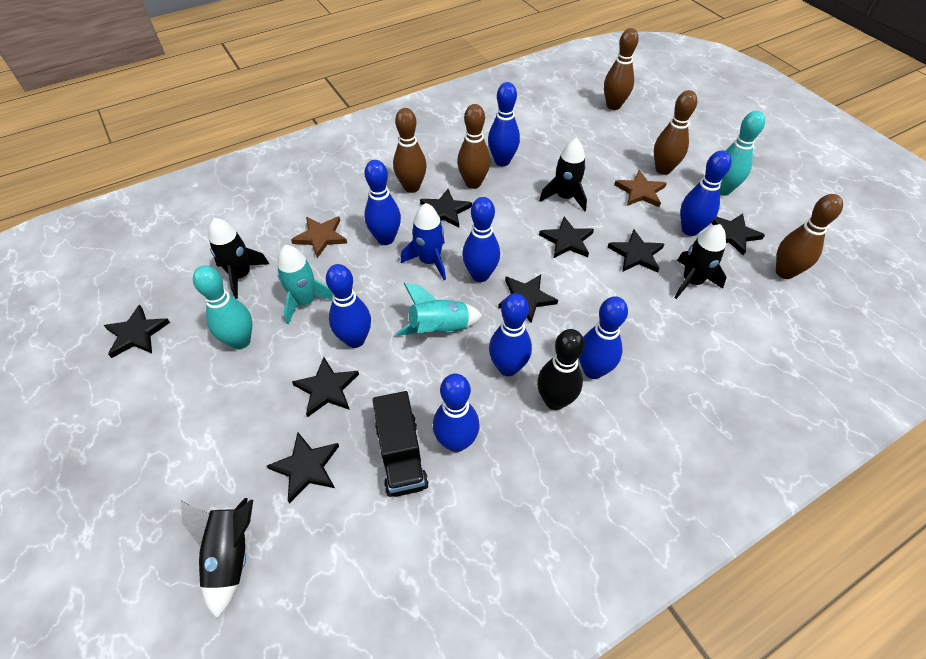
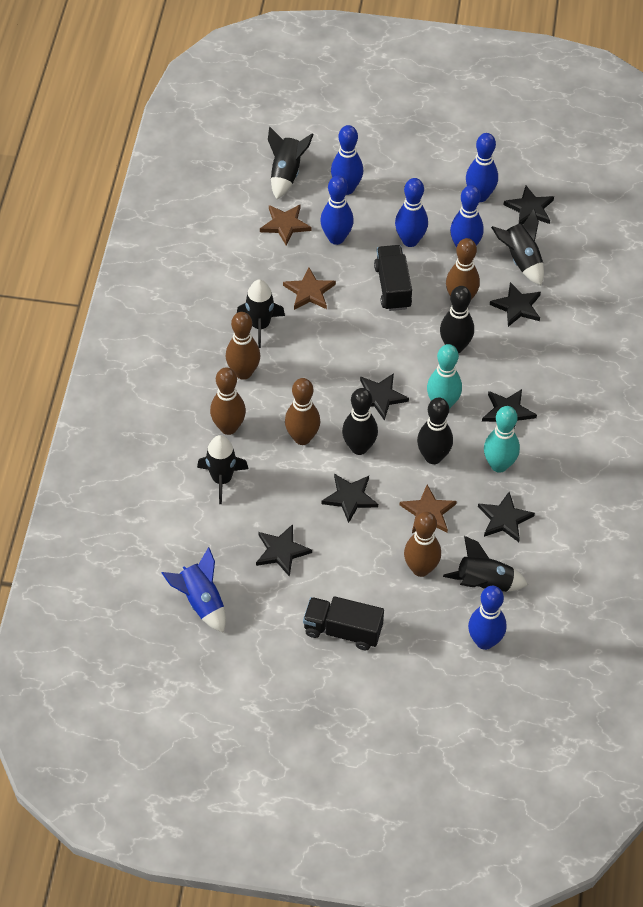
black bowling pin: [537,329,585,410] = 1 -> [342,388,378,455] [417,398,453,464] [440,286,474,353] = 3
black rocket: [181,498,253,619] [208,218,269,299] [539,138,587,212] [674,224,726,299] = 4 -> [197,435,248,504] [237,279,285,348] [268,127,314,199] [443,536,528,592] [491,209,544,285] = 5
black star: [103,305,170,358] [267,433,339,503] [292,357,359,417] [420,189,472,228] [498,275,558,323] [539,217,594,258] [608,229,664,273] [711,213,765,256] = 8 -> [256,524,312,577] [321,473,378,523] [360,373,409,421] [478,492,535,542] [482,389,537,428] [490,282,541,327] [503,186,554,224] = 7
black truck: [373,391,429,497] = 1 -> [303,596,384,650] [374,245,412,311] = 2
blue bowling pin: [326,264,371,348] [364,160,401,245] [433,374,479,452] [462,197,500,282] [488,82,520,166] [489,293,532,376] [579,296,628,379] [680,150,732,236] = 8 -> [320,175,354,245] [331,125,363,195] [395,178,428,247] [450,185,484,248] [466,133,498,202] [468,586,506,650] = 6
brown star: [291,216,347,258] [614,170,667,207] = 2 -> [260,205,311,246] [283,267,336,310] [400,485,457,533] = 3
turquoise rocket: [277,245,333,324] [395,283,483,336] = 2 -> none = 0

